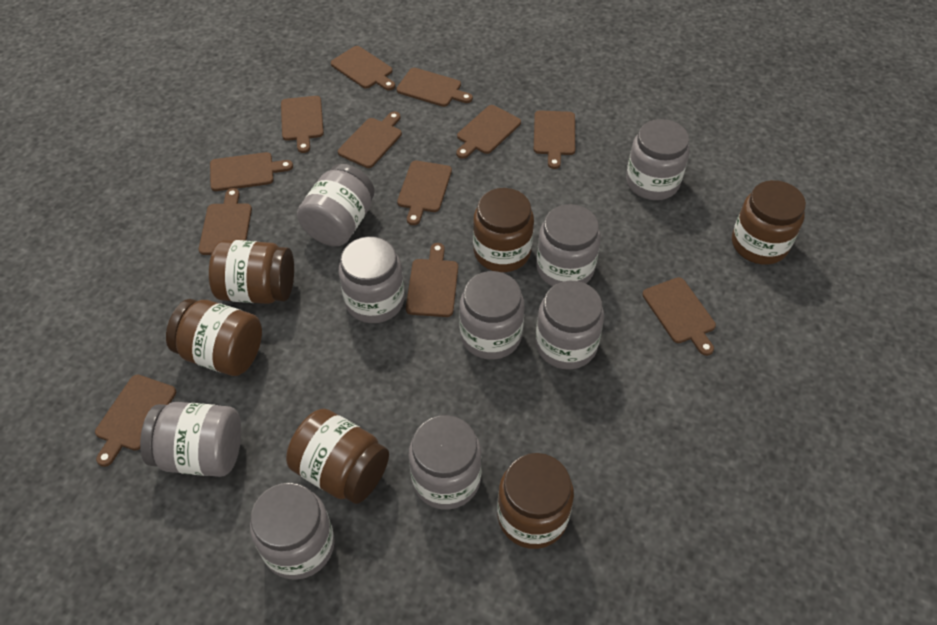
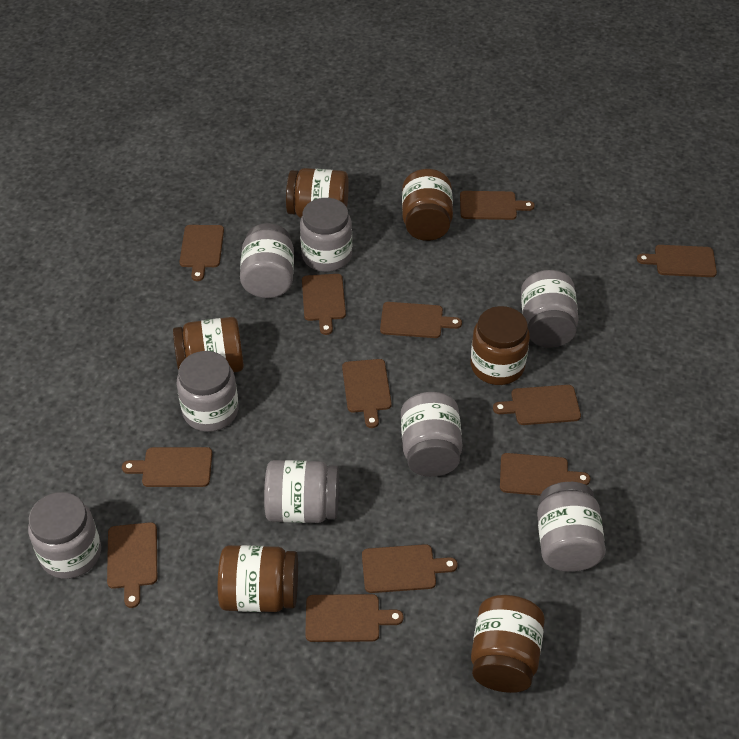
grey jar: [140,402,241,477] [250,483,335,580] [297,164,375,246] [339,236,405,323] [409,415,482,510] [459,271,525,360] [535,280,604,369] [536,204,601,287] [626,119,690,200] = 9 -> [28,492,101,579] [177,351,239,432] [240,223,294,298] [264,460,339,523] [300,198,352,272] [401,392,462,477] [521,270,579,348] [537,482,606,572] = 8

